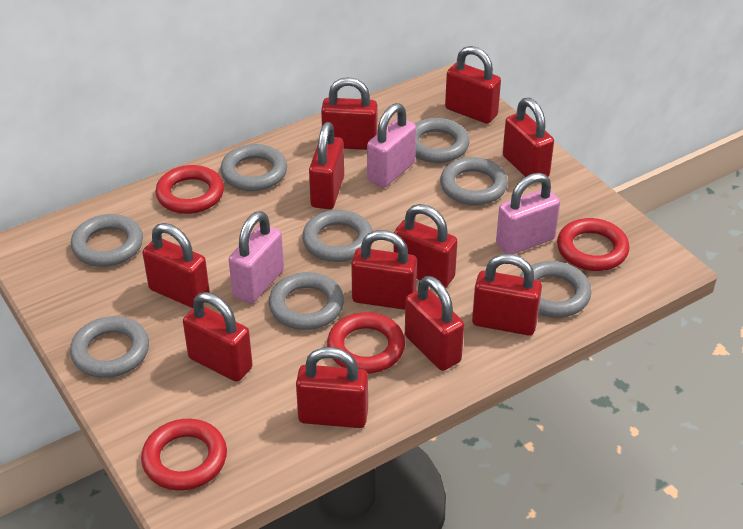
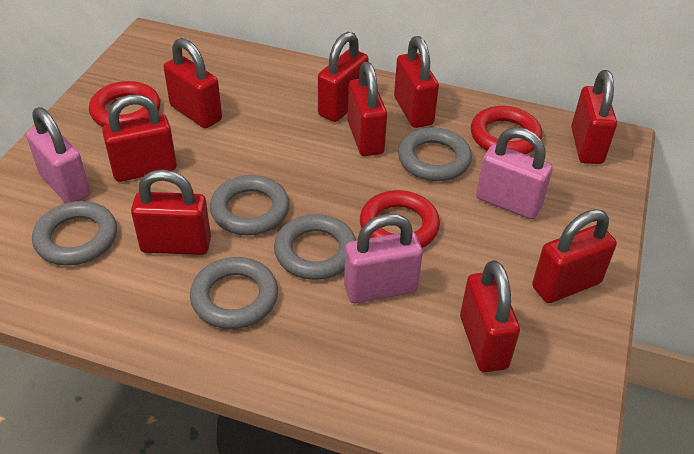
grey ring: [70,316,149,378] [71,214,143,267] [220,144,287,191] [269,272,344,330] [302,210,373,262] [415,118,470,163] [440,157,508,205] [519,261,592,318] = 8 -> [32,201,117,266] [190,257,278,329] [210,175,290,235] [274,214,356,280] [398,127,472,181] = 5
red padlock: [142,223,210,308] [183,292,253,382] [296,347,368,428] [309,122,344,209] [321,77,377,150] [351,230,417,310] [393,204,458,288] [405,276,464,371] [445,46,501,124] [472,254,542,335] [502,98,554,177] = 11 -> [102,94,177,182] [131,169,211,255] [164,38,222,128] [318,32,369,122] [348,62,387,156] [394,36,439,128] [460,260,520,372] [532,209,617,303] [571,70,617,164] = 9
red ring: [141,419,227,491] [155,165,224,214] [327,312,405,374] [557,218,629,271] = 4 -> [89,81,160,127] [360,190,440,248] [471,106,542,154] = 3

